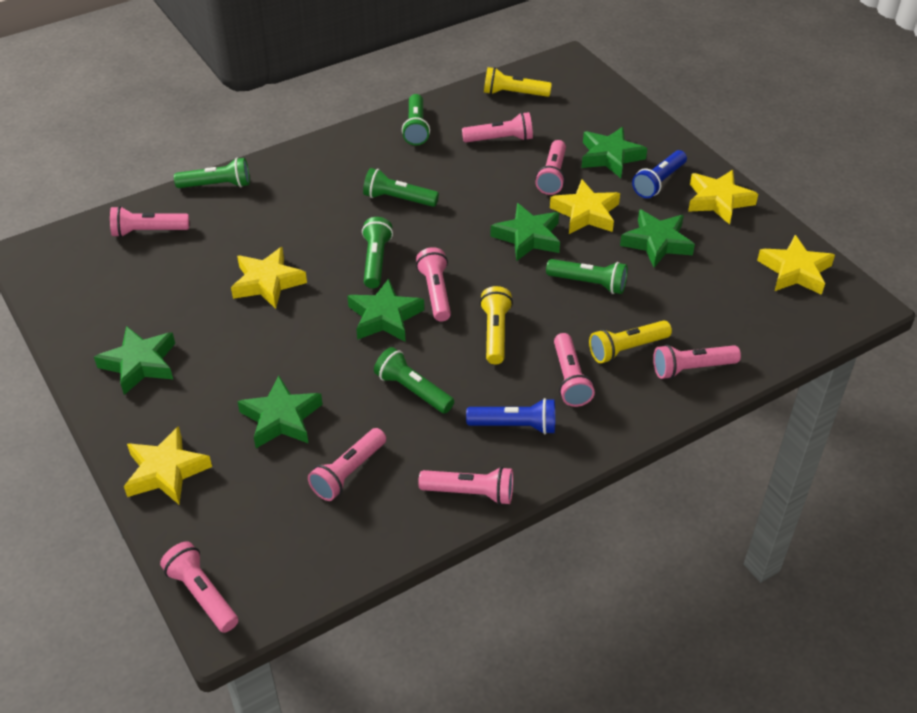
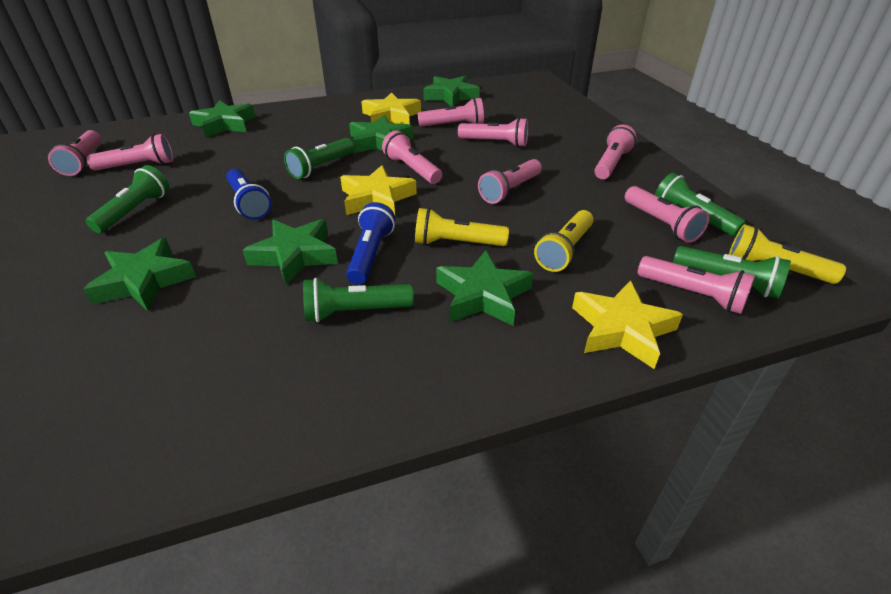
green flashlight: [174,158,250,188] [362,217,393,288] [363,168,439,207] [374,347,454,413] [402,94,430,146] [546,259,628,294] = 6 -> [86,165,169,233] [284,138,355,179] [303,278,414,322] [655,173,746,236] [673,246,791,299] = 5
yellow star: [124,426,212,504] [231,247,307,309] [550,180,620,234] [688,170,758,225] [757,235,835,295] = 5 -> [340,165,417,215] [361,92,421,124] [572,280,683,369] = 3

